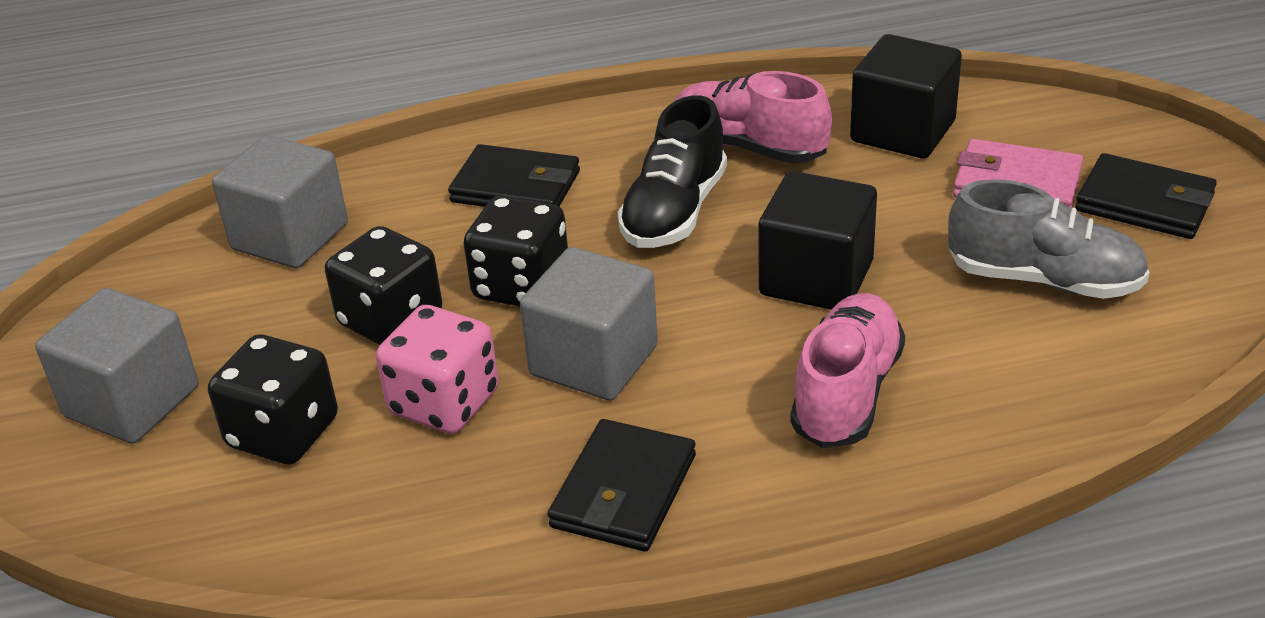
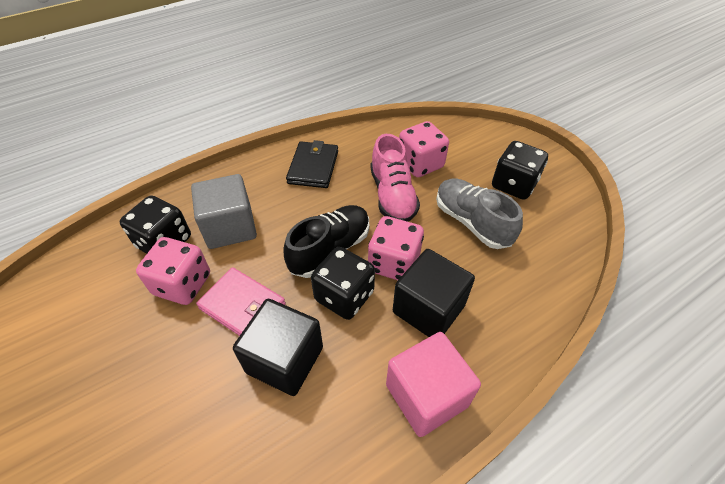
black wallet: [448,144,580,207] [548,419,696,552] [1075,153,1217,239] = 3 -> [286,140,338,188] = 1
grey cube: [35,288,198,444] [212,135,348,268] [520,247,658,400] = 3 -> [191,174,257,249] = 1
pink cube: none = 0 -> [386,332,481,437] = 1
pink dice: [376,305,499,434] = 1 -> [136,237,210,305] [368,216,424,280] [399,121,449,177] = 3
pink shoe: [675,71,832,164] [790,293,905,448] = 2 -> [370,134,420,222] = 1

